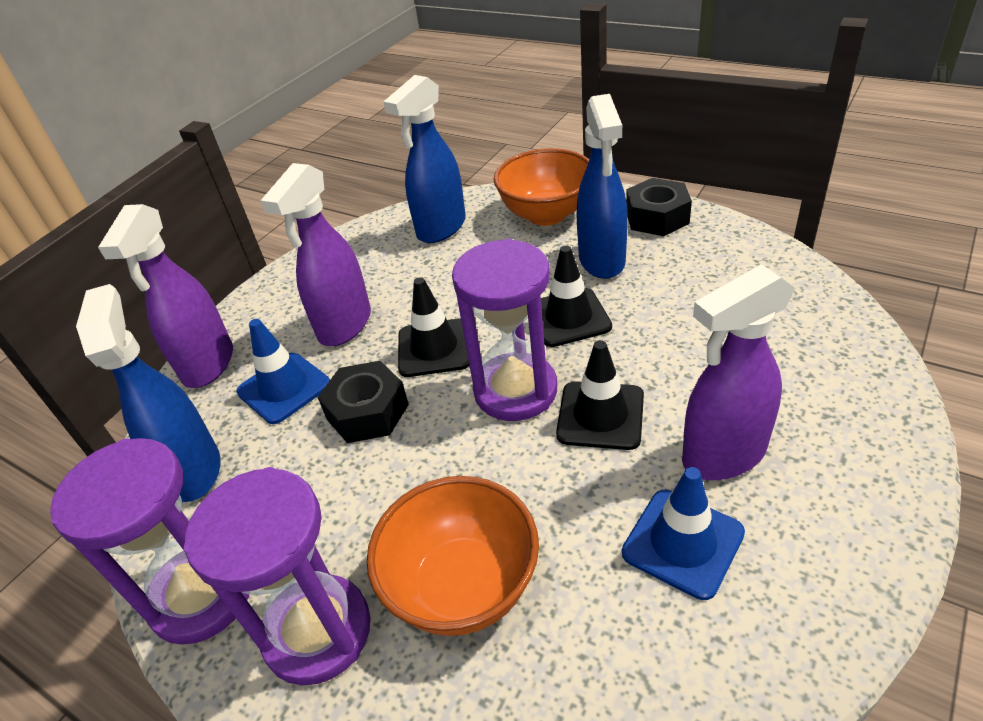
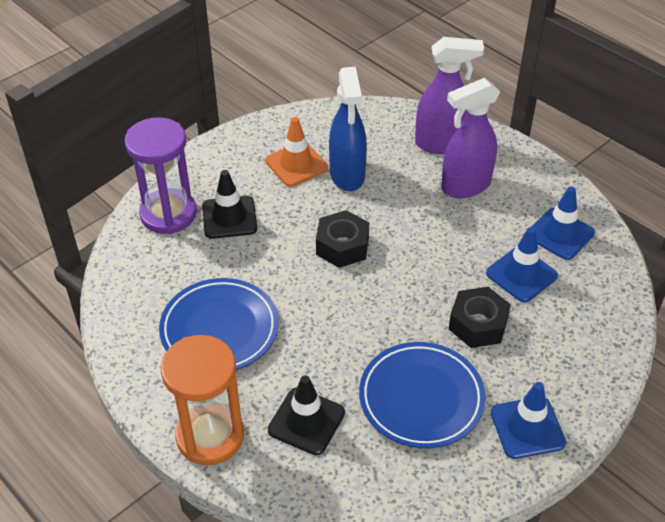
black traffic cone: [398,277,470,377] [541,245,612,347] [556,340,644,450] = 3 -> [202,170,257,239] [268,375,345,455] = 2
blue plate: none = 0 -> [159,278,278,370] [359,342,485,448] = 2
blue spray bottle: [76,284,221,502] [383,75,466,243] [576,94,628,279] = 3 -> [329,67,367,191] = 1
blue traffic cone: [237,319,330,424] [622,467,745,600] = 2 -> [486,227,558,302] [491,382,566,459] [532,186,595,260] = 3
orange bowl: [367,476,539,636] [494,148,589,226] = 2 -> none = 0
orange hourglass: none = 0 -> [161,335,244,465] = 1
orange traffic cone: none = 0 -> [265,117,328,187] = 1
purple hourglass: [50,438,249,645] [184,467,371,685] [452,239,557,421] = 3 -> [124,117,197,234] = 1
purple spray bottle: [98,204,233,388] [261,163,371,346] [682,264,795,480] = 3 -> [415,37,484,154] [441,78,500,198] = 2

